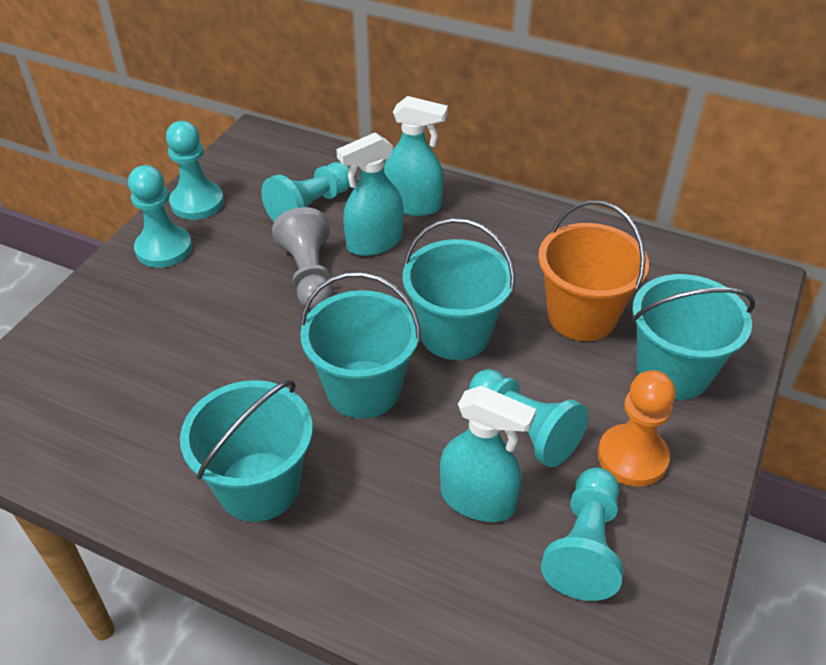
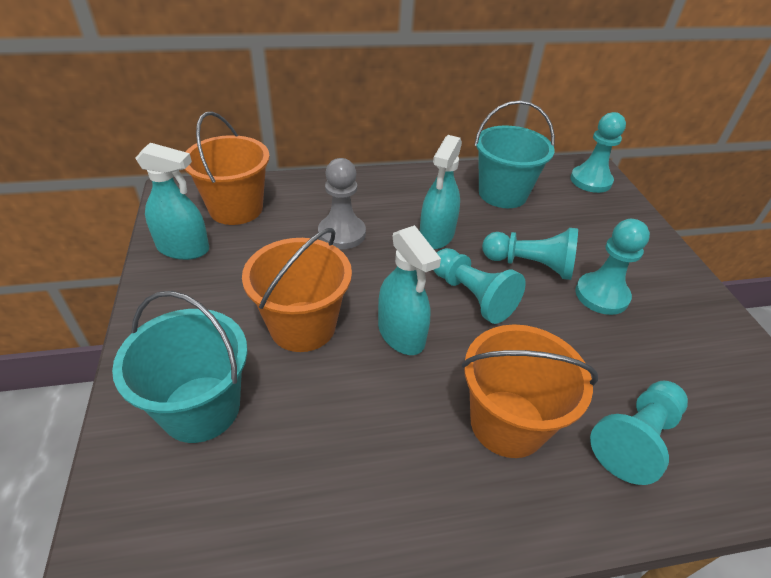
orange bucket: [538,200,649,341] = 1 -> [185,111,270,225] [242,228,352,352] [462,324,598,458] = 3
orange pawn: [598,370,675,487] = 1 -> none = 0
turquoise bucket: [180,380,313,522] [300,272,421,419] [402,218,515,360] [632,274,755,400] = 4 -> [112,291,248,443] [475,100,555,208] = 2

